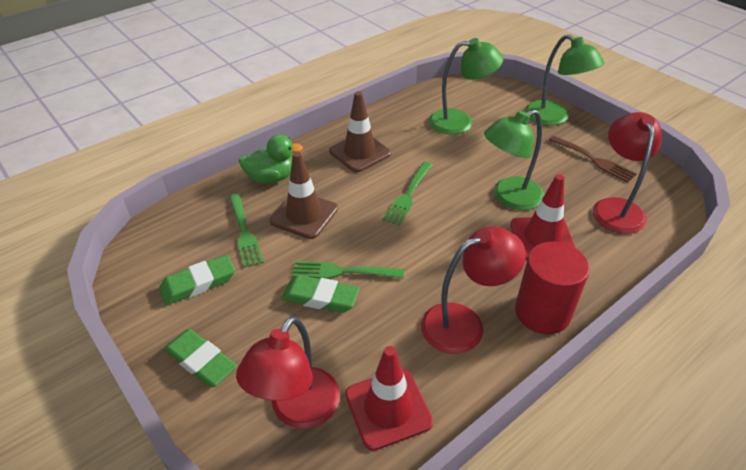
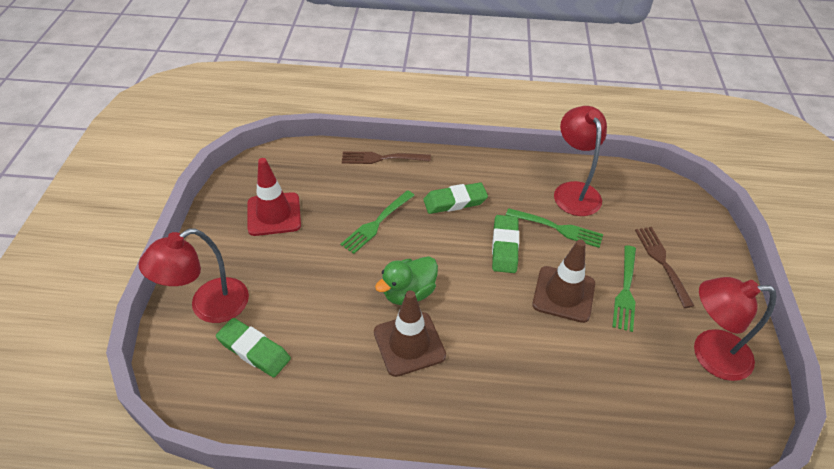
brown fork: [549,136,637,182] = 1 -> [342,151,431,164] [635,227,694,308] = 2
green lamp: [429,38,504,135] [484,110,544,210] [525,34,604,125] = 3 -> none = 0
red cylinder: [515,241,590,334] = 1 -> none = 0
red traffic cone: [345,346,433,451] [510,174,576,260] = 2 -> [248,158,301,236] = 1

